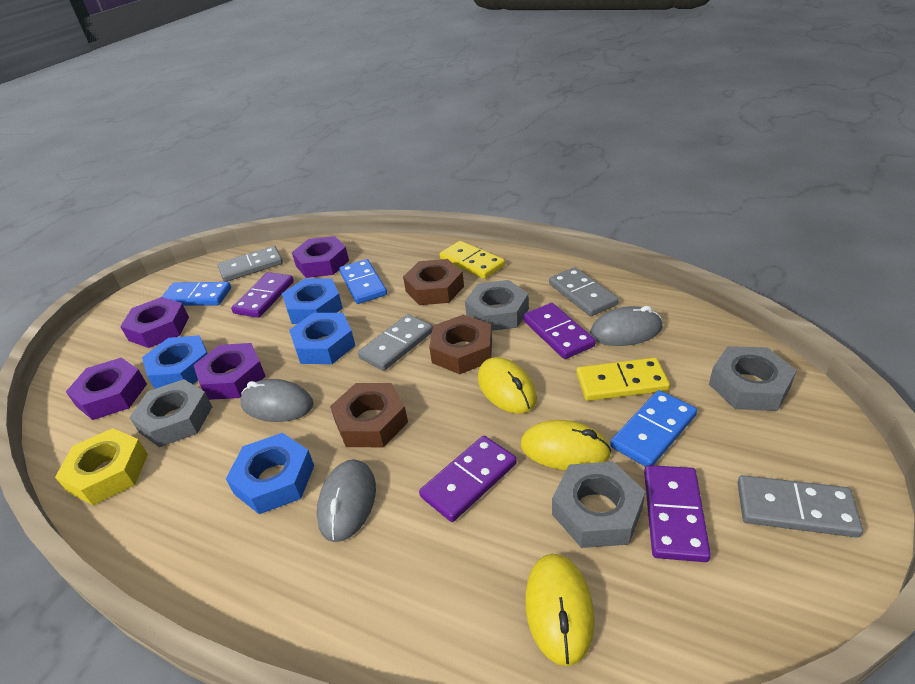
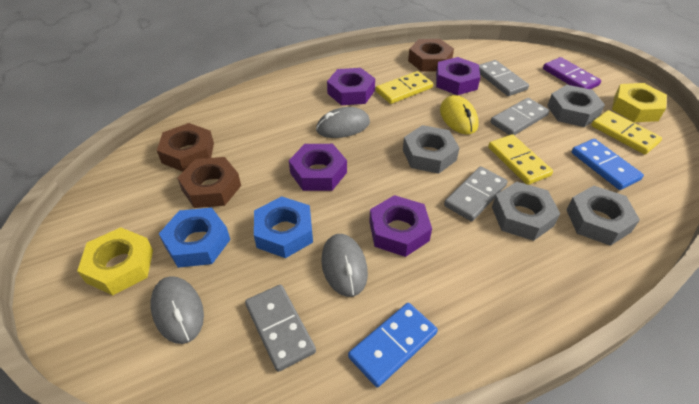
blue domino: [162,282,231,306] [339,259,387,304] [610,390,697,467] = 3 -> [348,303,438,388] [572,139,644,190] = 2
blue nut: [142,335,208,389] [226,433,314,514] [282,279,343,324] [289,313,356,364] = 4 -> [159,208,230,268] [254,196,313,258] = 2
purple domino: [231,272,294,318] [419,436,517,522] [523,303,596,359] [644,465,711,562] = 4 -> [543,57,601,89] = 1
yellow domino: [440,241,505,279] [576,358,670,401] = 2 -> [376,71,433,104] [488,134,553,185] [591,110,662,154] = 3
yellow mouse: [478,357,537,414] [521,420,612,470] [525,554,595,666] = 3 -> [440,95,479,134] = 1
yellow nut: [55,428,148,505] = 1 -> [77,227,153,295] [612,83,667,122] = 2

